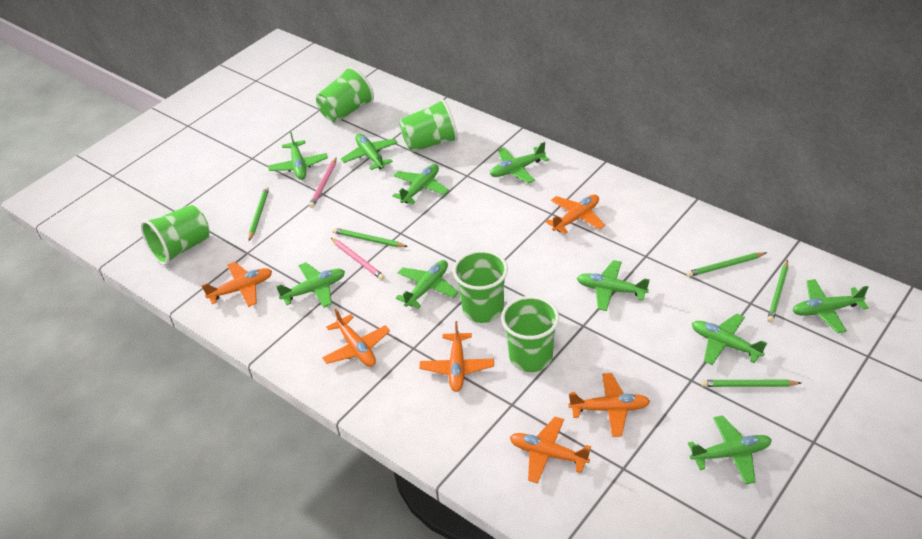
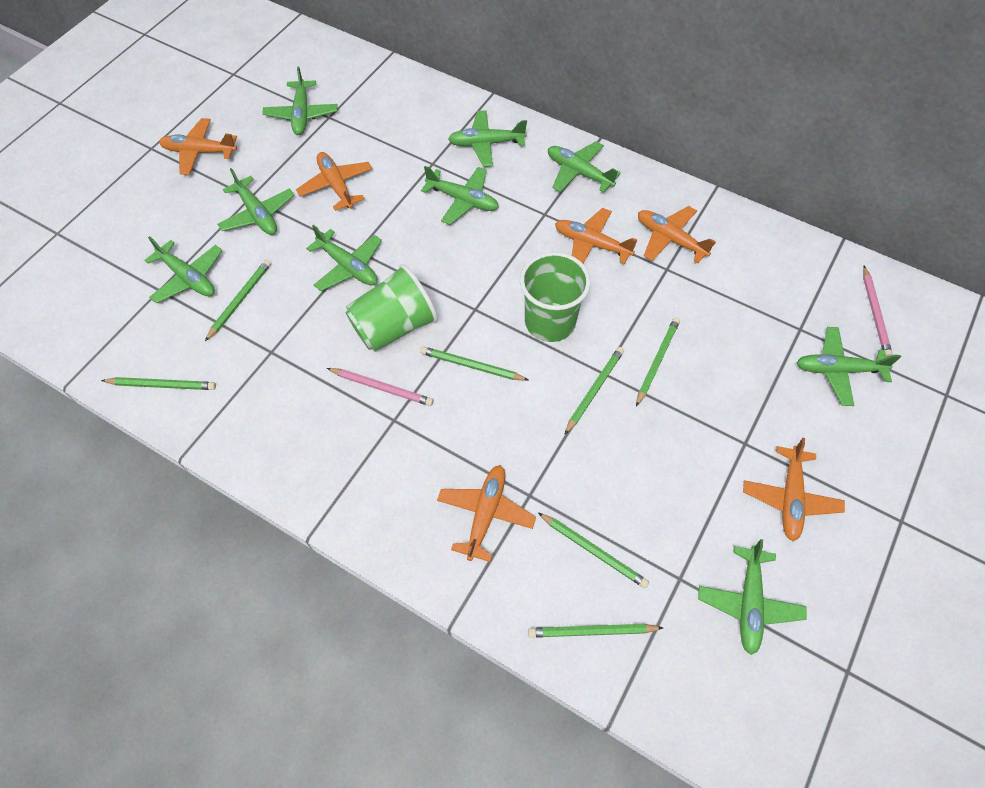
green cup: [141,205,210,265] [316,67,374,123] [399,99,458,152] [453,250,508,323] [501,296,559,372] = 5 -> [345,264,438,352] [520,252,591,342] = 2
green pencil: [248,187,269,241] [333,228,408,247] [687,252,767,277] [701,380,801,387] [767,260,788,323] = 5 -> [101,377,216,390] [205,259,271,341] [420,346,528,381] [528,624,663,638] [538,513,649,588] [564,347,624,435] [636,317,680,407] = 7
green plane: [268,131,328,180] [276,262,345,308] [341,134,398,170] [393,164,449,204] [396,260,459,309] [490,142,549,183] [577,260,650,311] [688,415,772,485] [692,313,767,365] [792,279,869,333] = 10 -> [145,236,223,304] [217,168,294,235] [262,66,338,135] [306,225,382,291] [421,166,499,225] [448,110,527,167] [548,141,621,193] [698,539,807,655] [797,327,901,406] = 9

